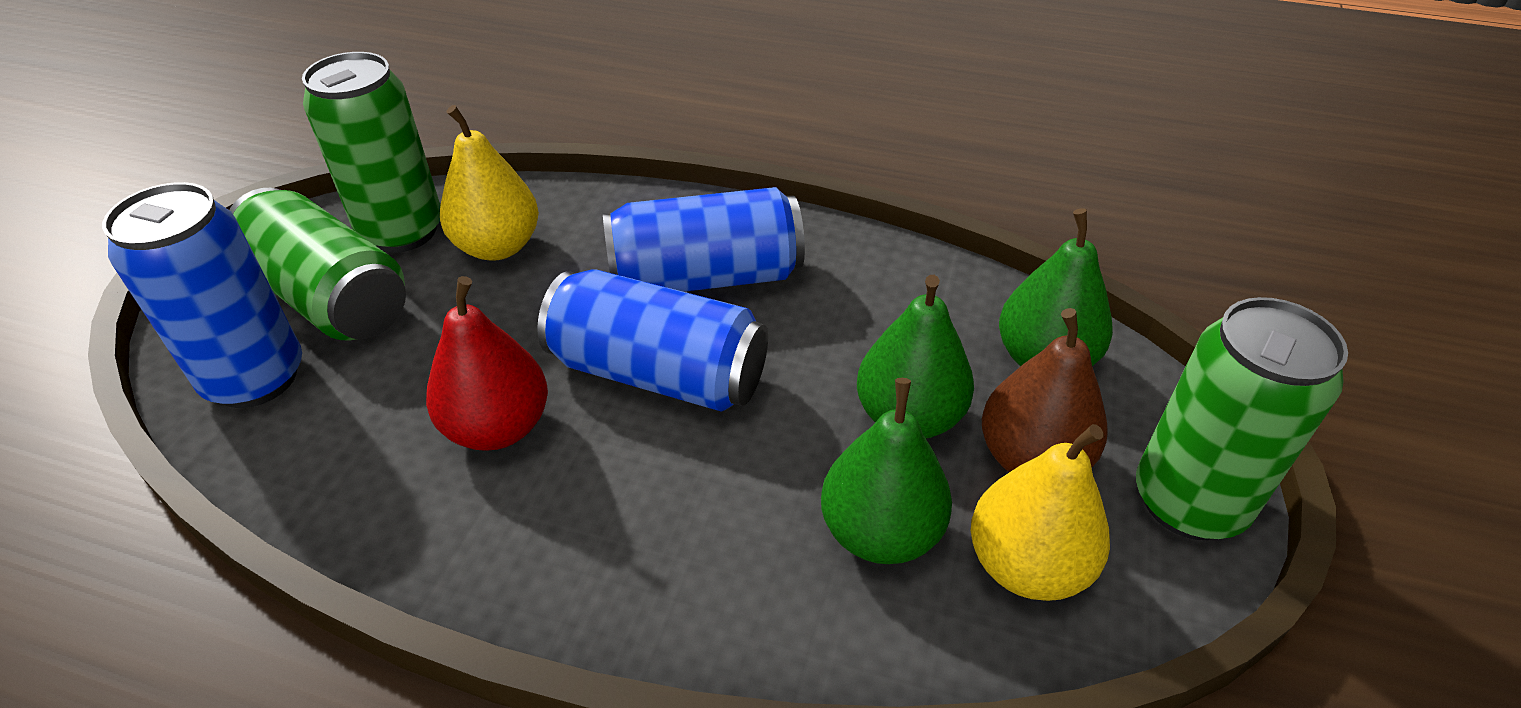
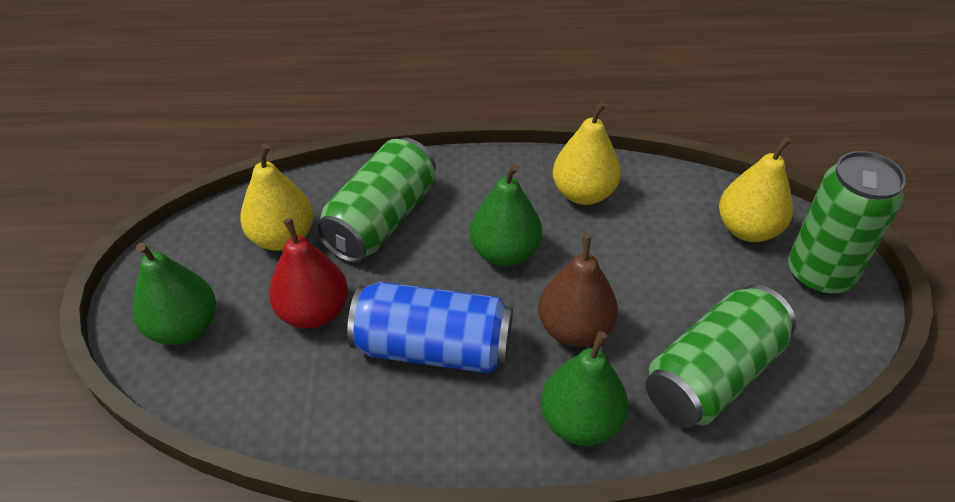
blue can: [102,182,302,408] [537,270,768,412] [603,187,805,292] = 3 -> [347,282,513,373] = 1
yellow pear: [440,105,539,261] [971,424,1110,601] = 2 -> [240,144,314,251] [553,101,621,205] [719,137,793,242] = 3

